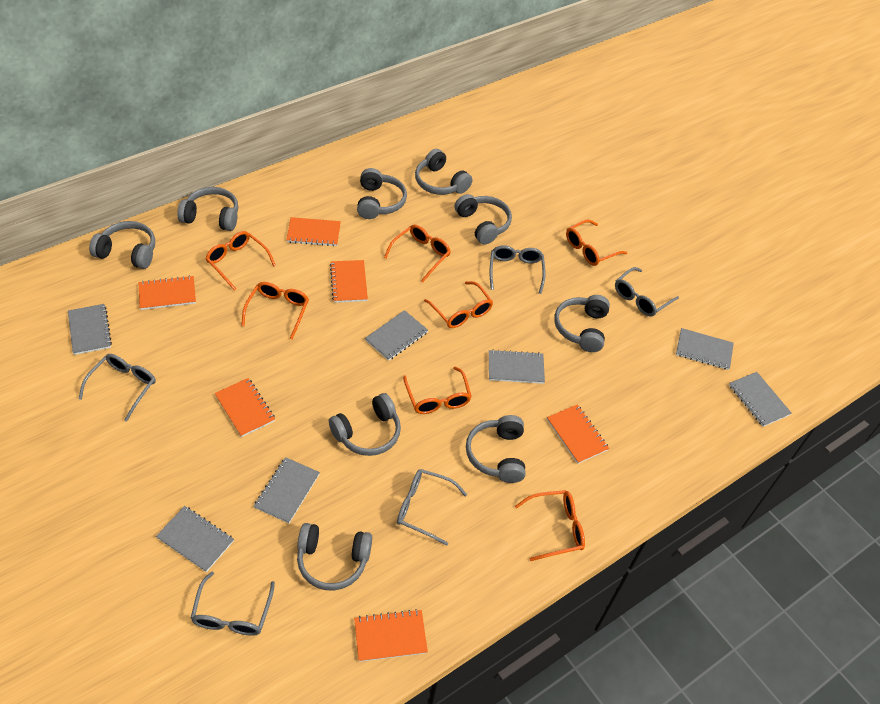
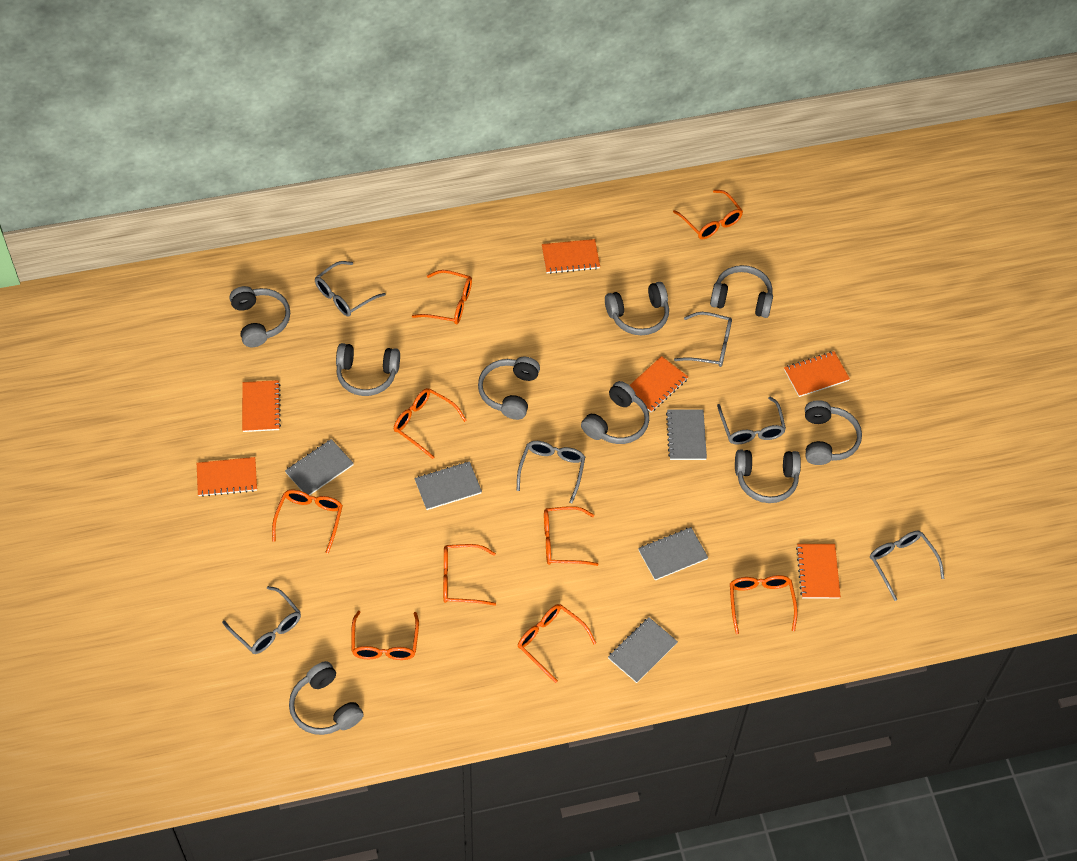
grey glasses: [79,354,156,422] [190,572,275,636] [397,469,467,546] [490,245,546,294] [615,267,679,316] = 5 -> [222,586,301,654] [315,261,386,317] [517,441,585,503] [674,312,732,367] [717,397,786,445] [870,531,944,601] = 6
grey notebook: [68,304,112,355] [156,506,234,572] [254,457,320,523] [365,310,428,361] [489,350,545,384] [676,328,734,370] [729,372,792,427] = 7 -> [285,439,354,496] [414,461,482,510] [608,617,678,683] [638,527,708,581] [666,409,707,460] = 5
orange glasses: [205,231,276,291] [241,282,309,339] [384,225,451,282] [403,367,472,414] [424,281,493,328] [515,490,585,561] [566,220,627,266] = 7 -> [272,490,343,553] [351,611,419,660] [394,388,467,459] [412,270,472,324] [443,544,496,606] [518,604,596,683] [544,506,599,566] [673,190,743,239] [730,575,797,634] = 9

